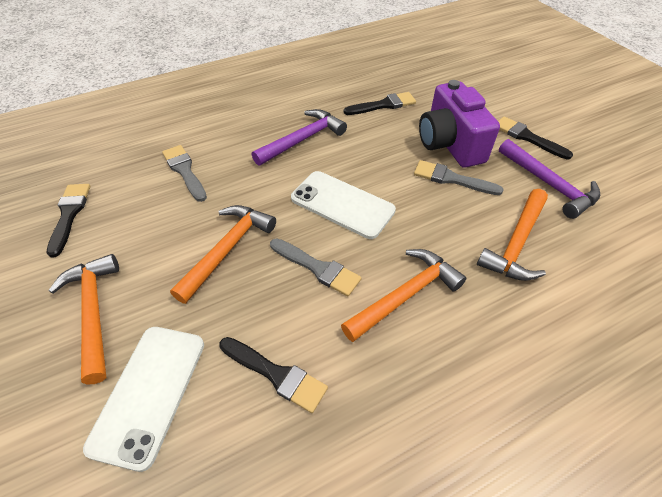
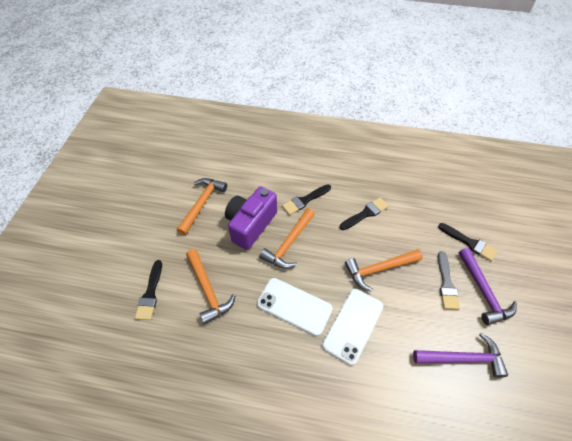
grey brush: [162,145,207,202] [270,238,361,297] [414,160,504,195] = 3 -> [438,251,460,310] = 1

